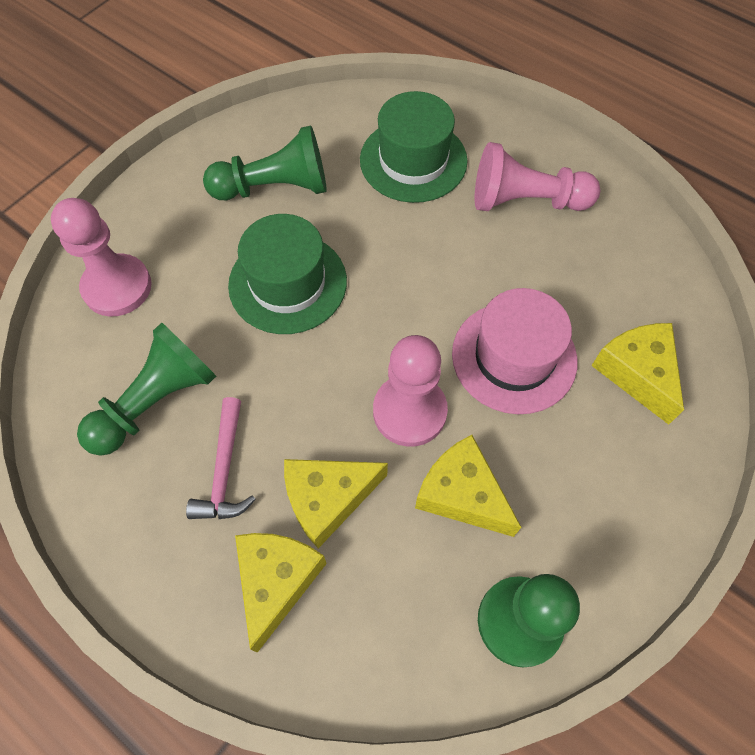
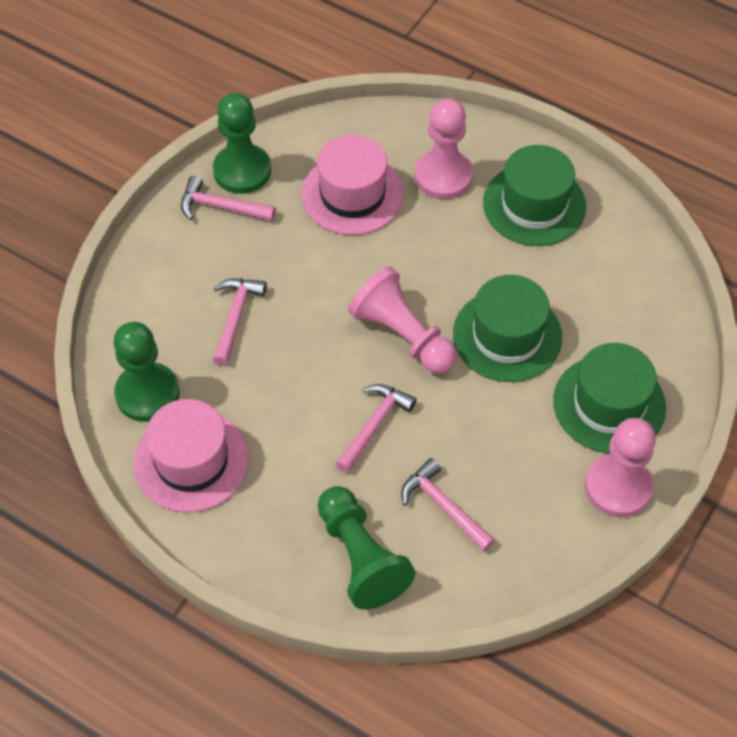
green hat: [228,214,347,334] [360,91,467,203] = 2 -> [453,275,562,382] [483,145,586,246] [553,343,666,453] = 3
pink hammer: [186,397,256,519] = 1 -> [181,176,276,221] [213,278,267,366] [335,384,417,473] [401,458,495,552] = 4
pink hat: [452,288,577,414] = 1 -> [134,399,249,512] [301,134,404,235] = 2
yellow cheese: [235,533,327,653] [284,459,388,549] [415,435,522,537] [591,323,684,425] = 4 -> none = 0

